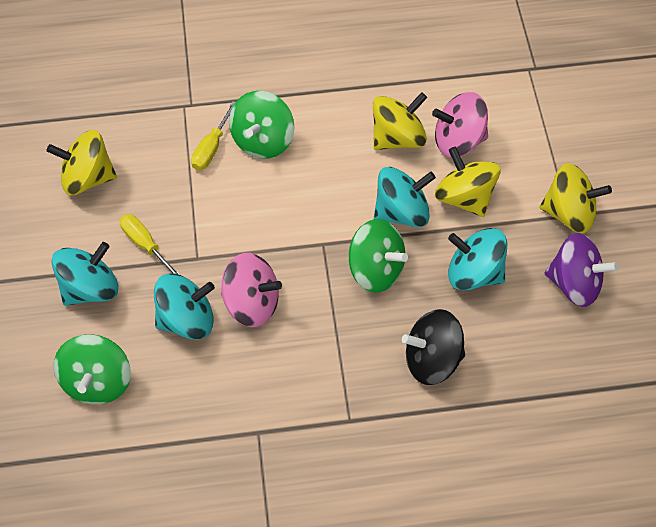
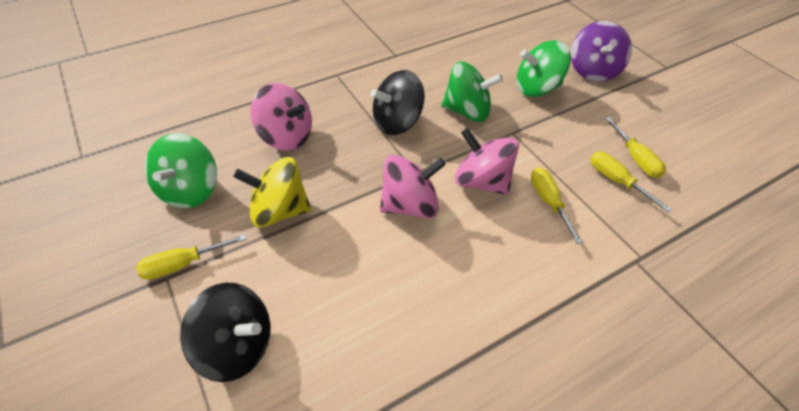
black spinning top: [402,309,465,385] = 1 -> [180,283,270,382] [371,70,425,135] = 2
pink spinning top: [221,253,282,327] [432,92,488,158] = 2 -> [251,83,312,151] [380,155,446,218] [455,128,519,195] = 3
turquoise spinning top: [51,242,118,306] [154,273,215,340] [374,167,436,227] [448,228,508,291] = 4 -> none = 0
yellow screwdriver: [120,214,180,275] [191,101,235,170] = 2 -> [136,234,246,280] [531,168,583,244] [590,152,672,212] [605,117,666,178] = 4
yellow spinning top: [46,130,117,195] [373,92,427,150] [435,147,501,217] [539,164,612,233] = 4 -> [233,157,311,228] = 1

